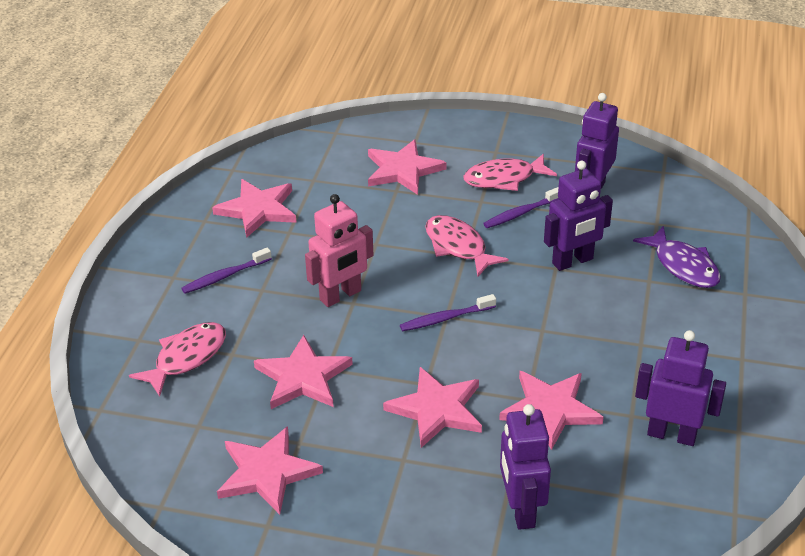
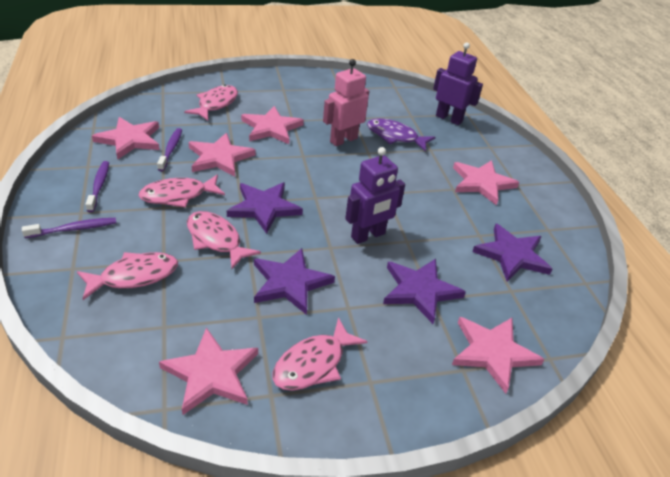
pink fish: [129,322,226,397] [425,215,509,276] [463,154,557,191] = 3 -> [77,252,178,300] [138,175,225,208] [184,85,238,121] [187,211,261,269] [272,318,368,391] = 5
purple robot: [500,404,551,530] [544,160,613,271] [575,93,619,189] [635,330,726,446] = 4 -> [345,147,405,244] [433,43,483,125] = 2
purple star: none = 0 -> [227,182,303,234] [254,248,335,315] [383,259,466,324] [472,224,552,281] = 4

